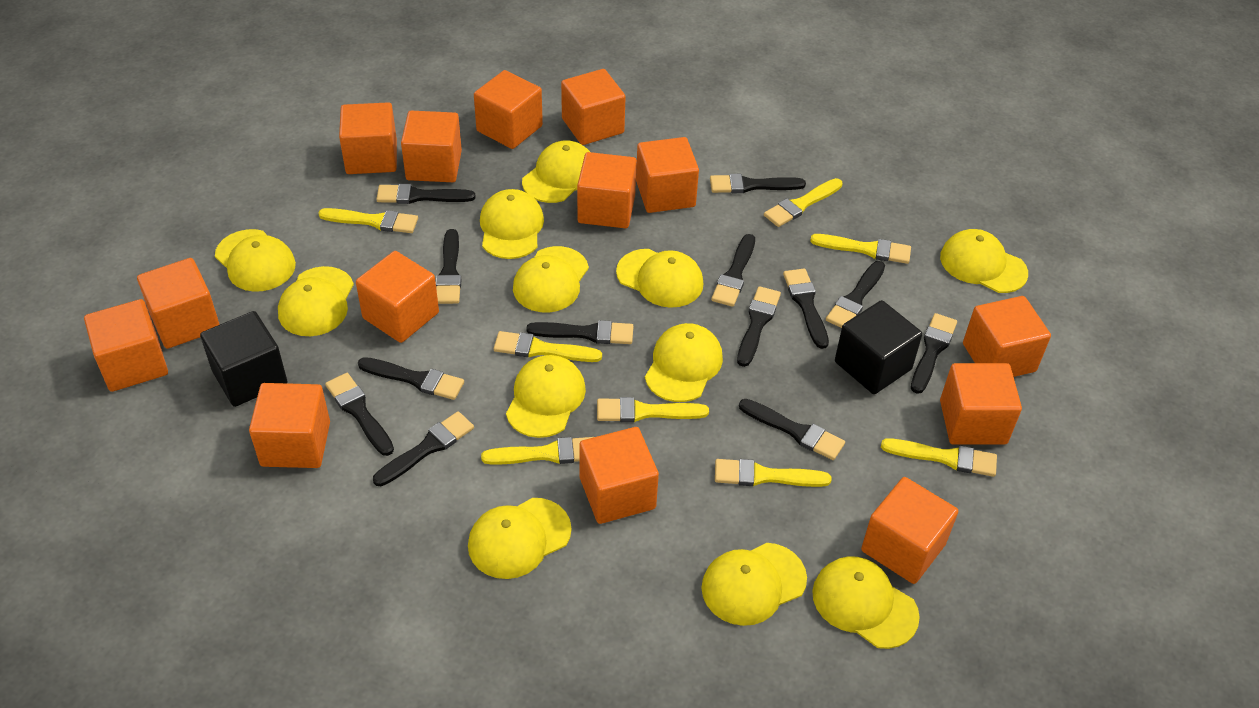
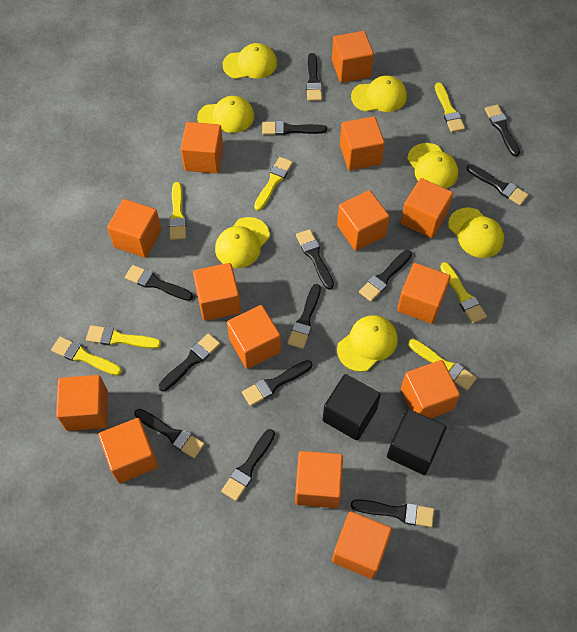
yellow brush: [318,208,418,233] [481,437,593,465] [494,331,602,362] [597,397,709,422] [715,459,831,487] [764,178,842,227] [810,234,911,264] [881,438,997,477] = 8 -> [51,337,122,376] [86,325,161,349] [169,182,186,240] [254,157,293,211] [408,339,477,390] [435,83,465,132] [440,262,487,323] = 7
yellow cap: [215,229,296,292] [278,266,354,336] [468,498,572,579] [480,189,544,259] [506,355,586,438] [513,246,589,312] [522,140,590,203] [616,249,703,308] [645,323,723,402] [701,543,807,626] [812,556,920,649] [940,229,1028,293] = 12 -> [197,96,254,133] [215,217,270,268] [223,43,277,79] [337,315,398,372] [351,75,407,112] [407,143,458,189] [448,208,504,258] = 7

